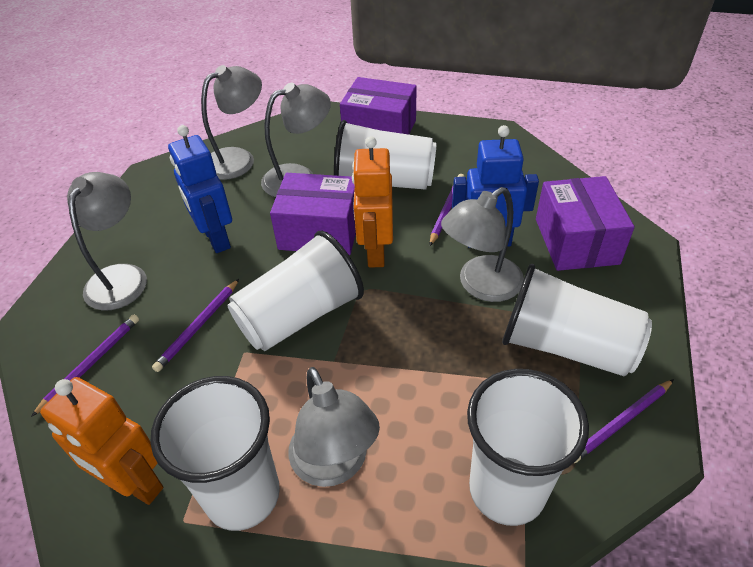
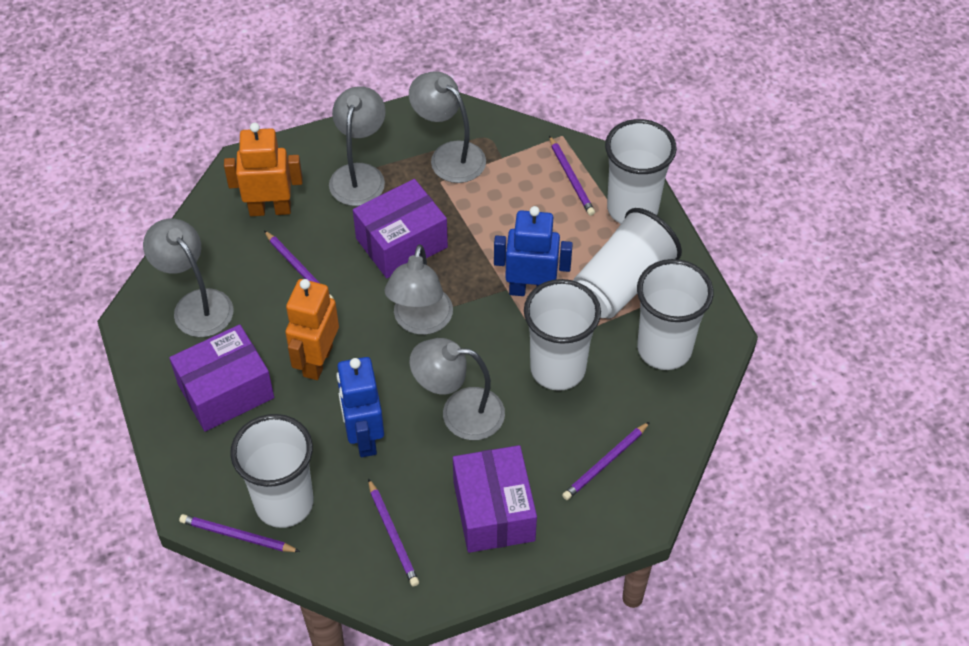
purple pencil: [31,315,139,417] [152,279,239,372] [430,174,464,246] [574,379,674,463] = 4 -> [179,514,300,552] [264,230,334,299] [368,478,419,586] [549,136,595,216] [562,422,650,500] = 5

